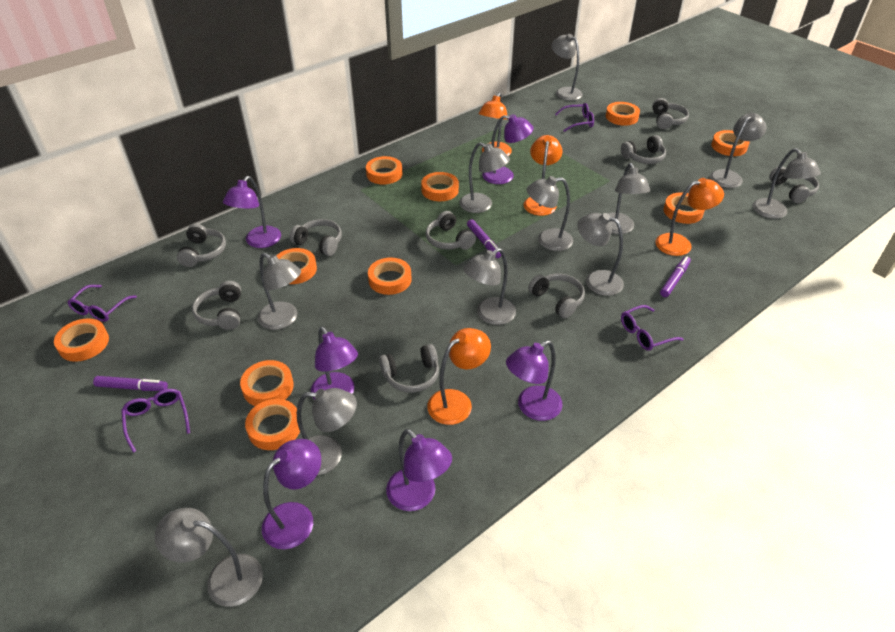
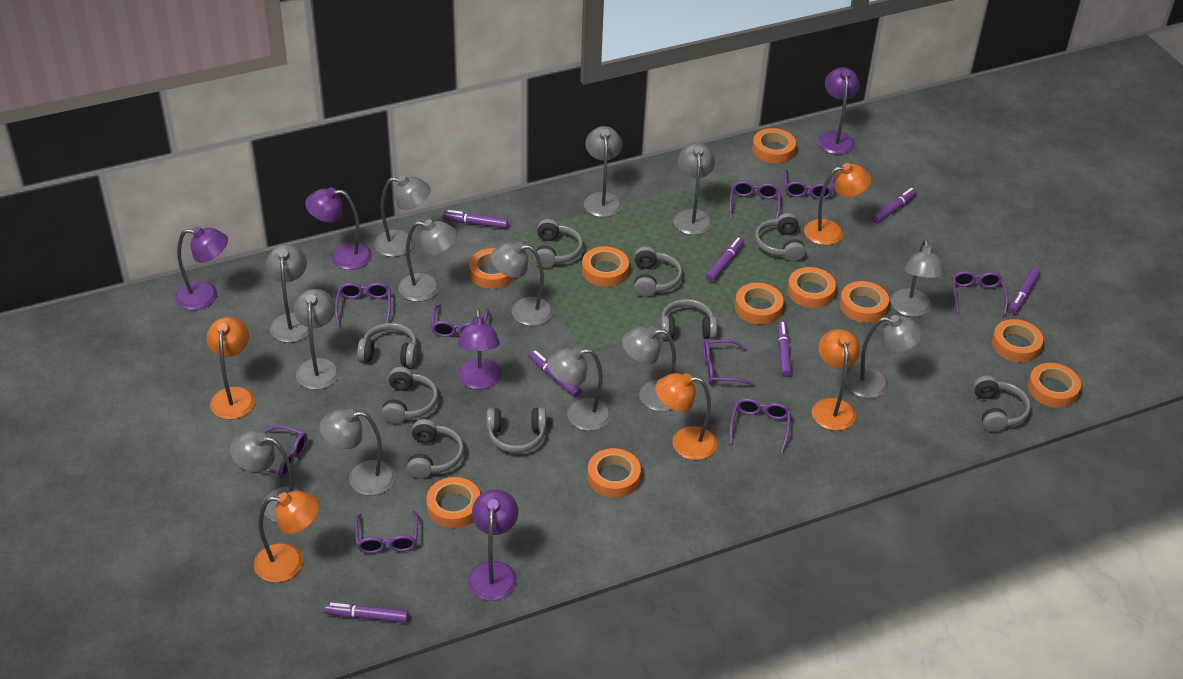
grey lamp: [154,508,263,607] [258,253,301,330] [297,388,357,475] [459,142,510,213] [464,248,516,325] [527,176,573,251] [552,34,583,101] [577,213,624,296] [608,163,650,234] [710,113,767,188] [752,148,821,219] = 11 -> [230,430,304,522] [266,244,309,343] [294,289,340,390] [319,409,396,496] [374,175,431,257] [399,219,457,302] [491,242,553,326] [547,347,611,431] [584,126,622,217] [622,326,676,412] [673,143,715,235] [846,315,922,398] [890,239,945,317] = 13
orange lamp: [427,328,491,425] [479,92,512,156] [524,135,562,216] [655,178,724,256] = 4 -> [206,317,255,419] [254,491,319,583] [655,373,717,460] [804,163,871,245] [812,329,860,431] = 5
purple glasses: [67,285,137,322] [121,389,190,453] [555,103,594,132] [621,305,683,351] = 4 -> [239,425,307,478] [335,282,391,327] [355,510,418,554] [431,304,489,337] [703,339,755,386] [729,181,781,220] [730,398,791,453] [784,170,834,199] [952,271,1008,316] = 9
purple lamp: [223,176,281,248] [262,439,321,549] [311,327,358,400] [386,429,452,511] [482,114,534,184] [506,340,563,421] = 6 -> [175,226,228,310] [305,187,372,270] [458,309,502,389] [468,489,518,601] [818,67,860,155] = 5
purple marker: [93,376,168,391] [467,219,501,258] [660,256,691,297] = 3 -> [324,603,409,623] [443,210,508,229] [528,350,582,397] [706,237,744,282] [777,321,792,377] [872,188,917,224] [1009,267,1040,313] = 7

